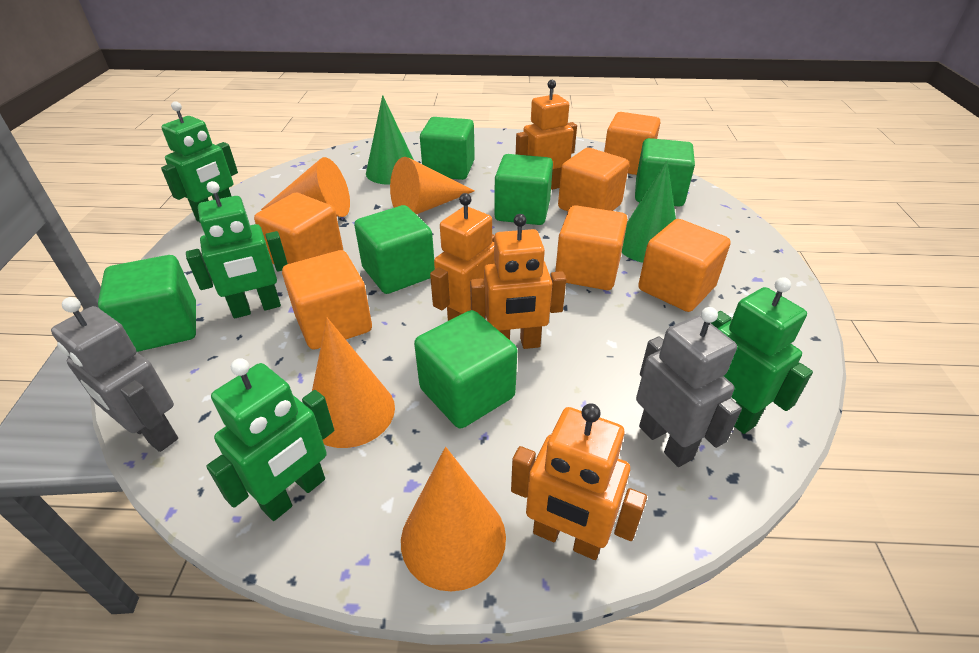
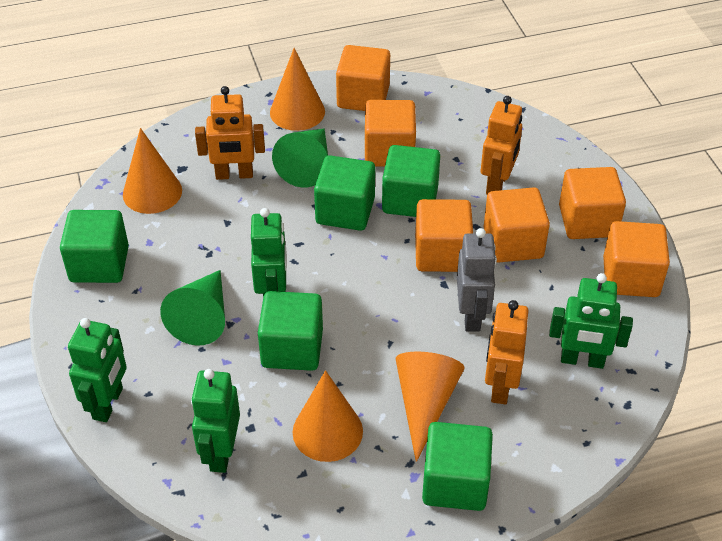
green cube: [98,255,196,352] [354,205,435,294] [414,310,517,429] [420,117,475,180] [494,154,553,225] [635,138,695,207] = 6 -> [60,210,129,283] [258,291,323,371] [314,155,375,231] [382,145,440,217] [422,422,493,511] = 5
grey robot: [51,297,178,452] [636,307,742,467] = 2 -> [457,228,497,332] = 1
orange robot: [430,193,495,321] [470,214,566,349] [511,403,647,560] [516,80,577,190] = 4 -> [195,86,265,180] [481,96,522,195] [485,300,529,404] = 3

